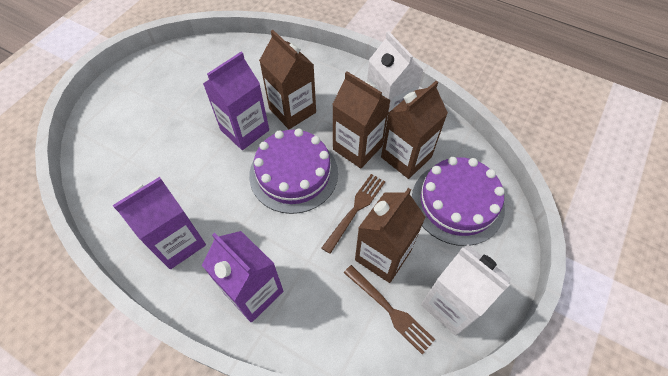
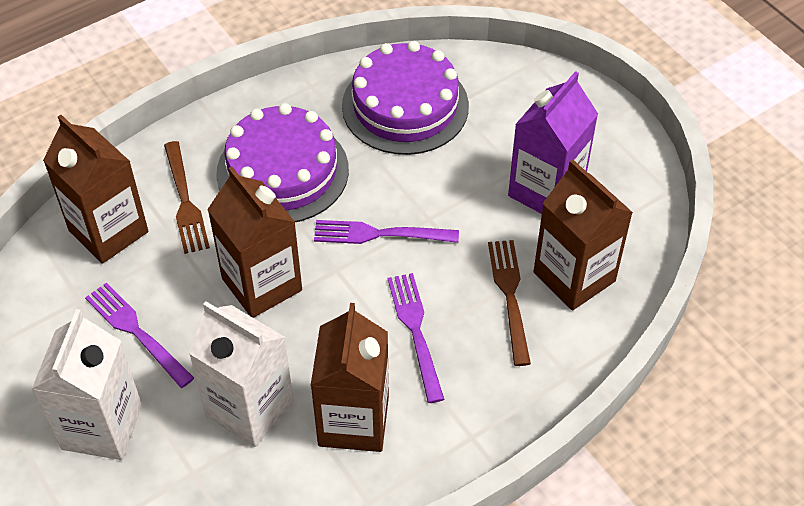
purple carton: [113,177,206,269] [202,231,283,322] [203,52,269,150] = 3 -> [508,71,598,214] = 1
purple fork: none = 0 -> [85,282,194,388] [314,220,459,244] [388,273,444,403] = 3

